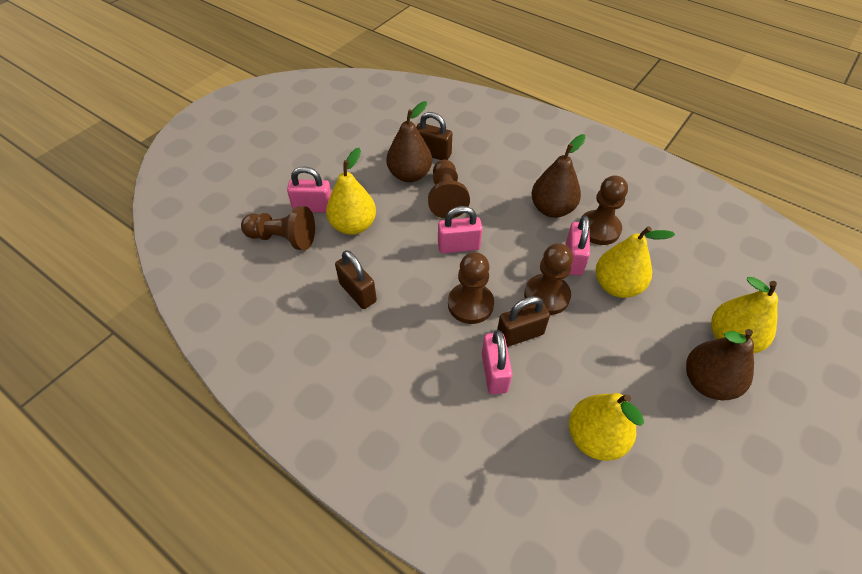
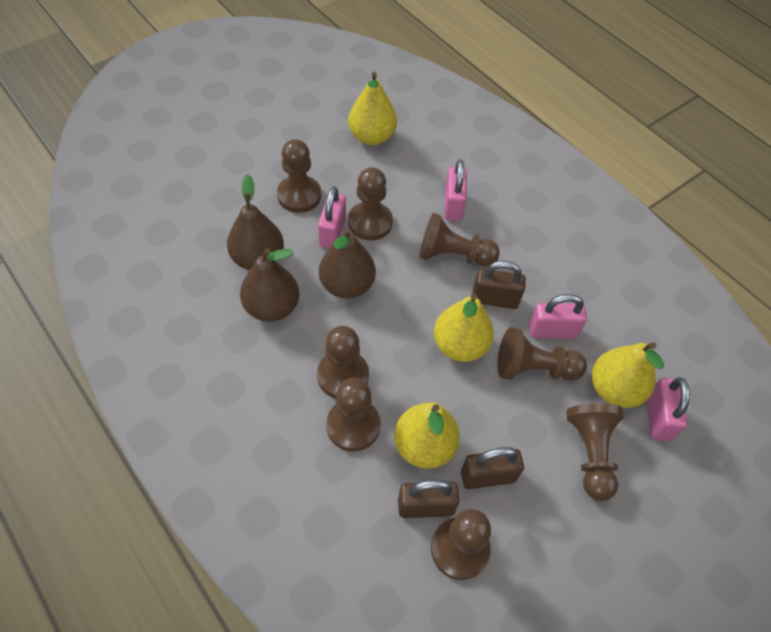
brown pawn: [241,206,315,250] [428,160,470,218] [448,252,494,324] [524,243,573,315] [583,175,628,245] = 5 -> [277,139,321,213] [317,326,369,399] [326,378,381,452] [348,167,393,240] [420,213,500,267] [431,509,491,580] [497,327,587,381] [566,403,624,501] = 8

